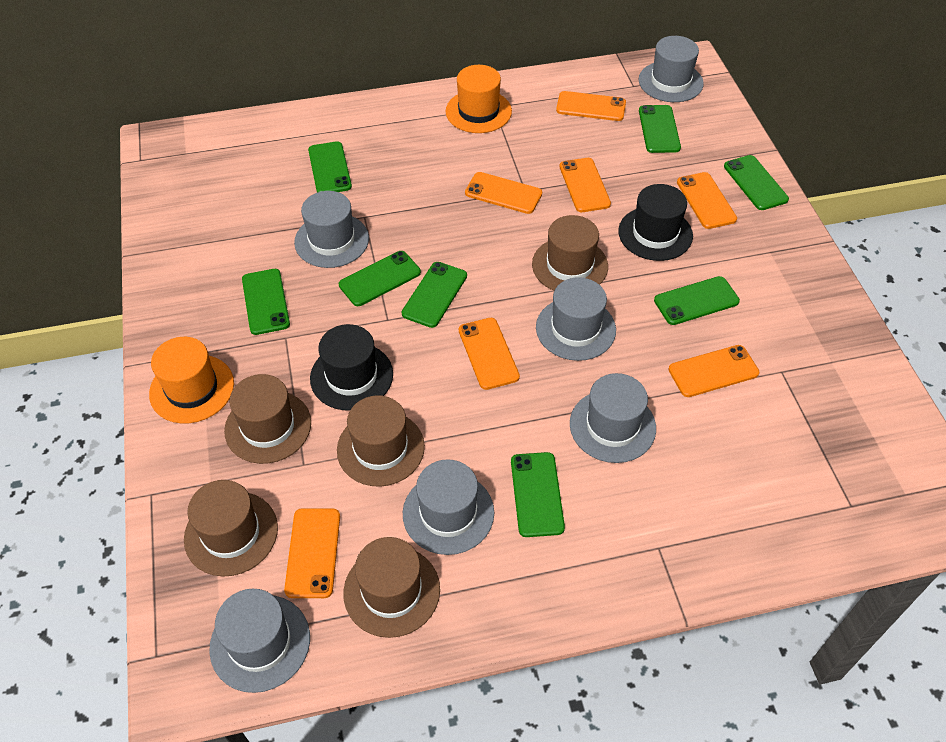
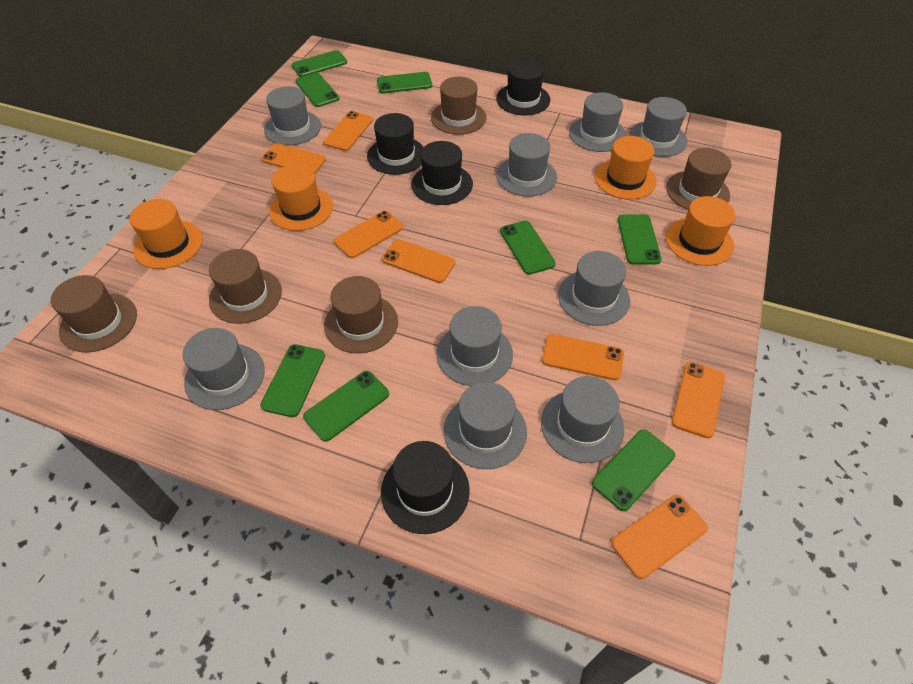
black hat: [310,324,393,410] [618,184,693,261] = 2 -> [367,113,424,175] [381,441,470,534] [411,141,473,205] [496,59,550,115] = 4
grey hat: [209,589,310,693] [294,191,369,268] [403,459,494,555] [536,277,616,361] [570,373,656,463] [639,36,704,102] = 6 -> [183,328,265,410] [264,86,321,145] [436,306,513,386] [444,382,527,469] [496,133,557,197] [541,376,624,463] [558,251,630,326] [569,92,627,152] [629,97,687,157] = 9
orange hat: [149,337,234,424] [446,65,512,133] = 2 -> [129,199,203,269] [269,164,333,231] [595,136,656,200] [666,196,736,266] = 4

